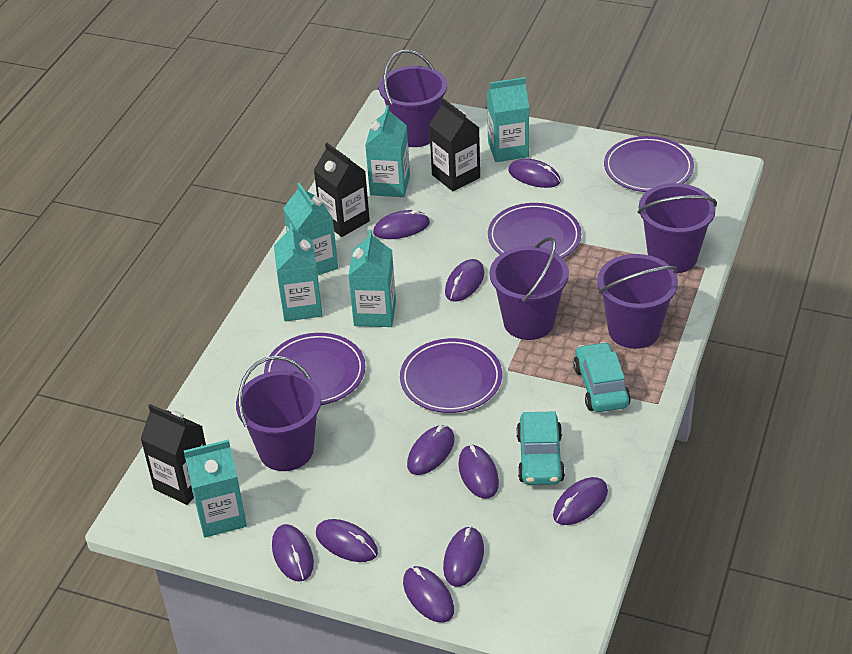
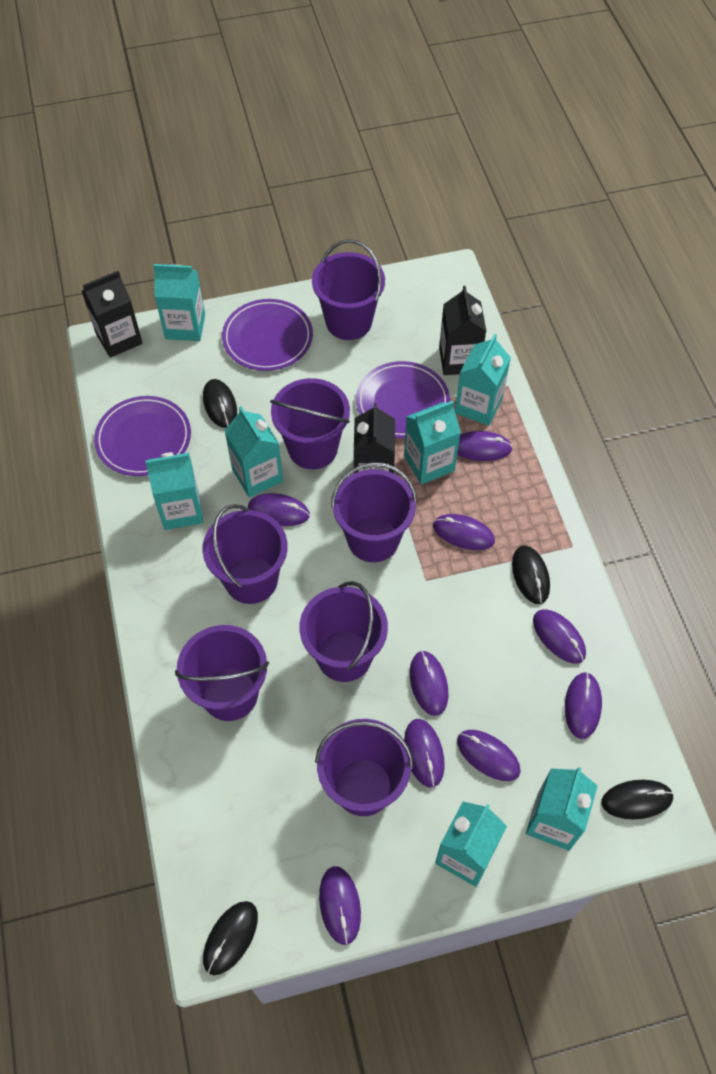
black mouse: none = 0 -> [203,379,237,428] [203,901,258,975] [512,545,550,604] [602,780,674,819] = 4
purple bucket: [236,356,321,471] [379,50,447,147] [490,237,569,340] [597,254,678,349] [638,183,717,273] = 5 -> [175,625,269,721] [202,504,288,604] [270,378,350,469] [300,581,388,682] [312,239,385,340] [315,719,413,816] [331,462,417,562] = 7
purple mouse: [272,524,314,582] [316,519,378,562] [373,210,430,239] [403,566,454,623] [407,425,455,475] [443,526,484,587] [445,259,485,302] [458,445,499,499] [508,158,561,188] [553,477,608,525] = 10 -> [248,493,310,526] [319,866,361,945] [404,719,445,787] [410,651,448,716] [433,514,495,550] [457,431,513,461] [457,730,521,781] [533,609,586,664] [565,672,602,739] = 9
purple plate: [264,333,365,405] [400,338,502,413] [488,203,581,258] [604,136,694,192] = 4 -> [94,396,191,476] [222,299,313,371] [356,361,450,439] = 3
turquoise car: [516,411,565,485] [573,342,631,412] = 2 -> none = 0
turquoise carton: [184,439,247,538] [274,223,323,321] [283,183,338,275] [348,230,396,327] [365,105,410,197] [487,77,529,162] = 6 -> [145,452,204,530] [153,264,205,341] [225,406,283,497] [404,401,461,484] [435,802,507,887] [455,334,511,426] [526,767,598,851] = 7

